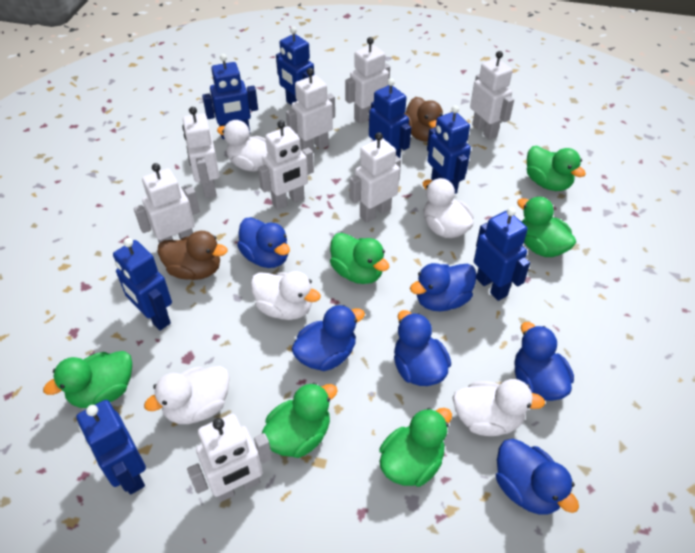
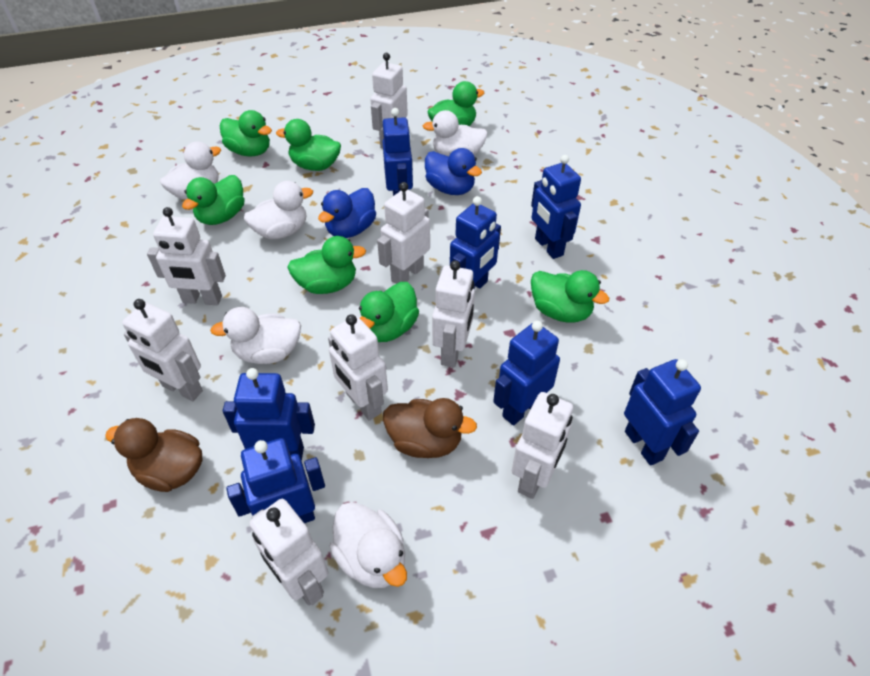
blue duck: [237,217,290,268] [291,305,365,371] [394,310,451,386] [410,263,477,311] [496,439,579,514] [514,322,574,401] = 6 -> [318,188,376,238] [425,148,482,195] = 2
green duck: [43,351,132,408] [262,382,338,458] [330,233,389,284] [379,408,452,487] [517,197,576,257] [527,146,586,191] = 6 -> [182,175,244,225] [220,110,272,156] [276,119,341,171] [287,236,366,294] [359,282,419,342] [427,81,484,126] [531,270,609,323] = 7

